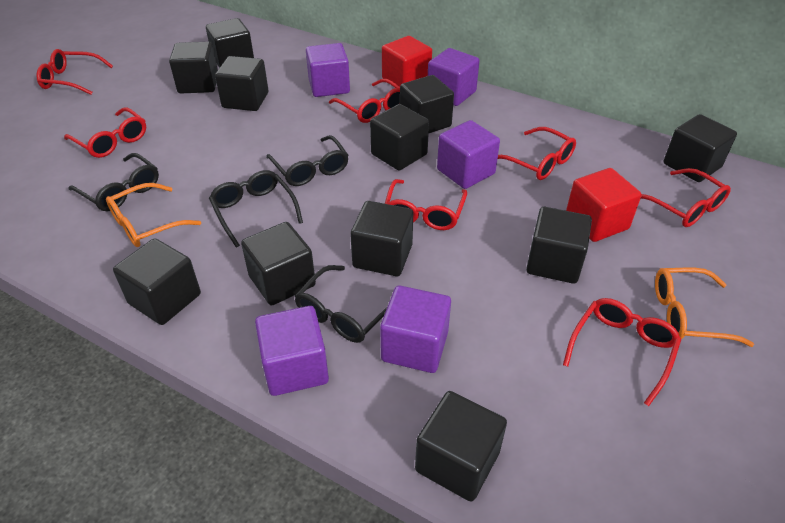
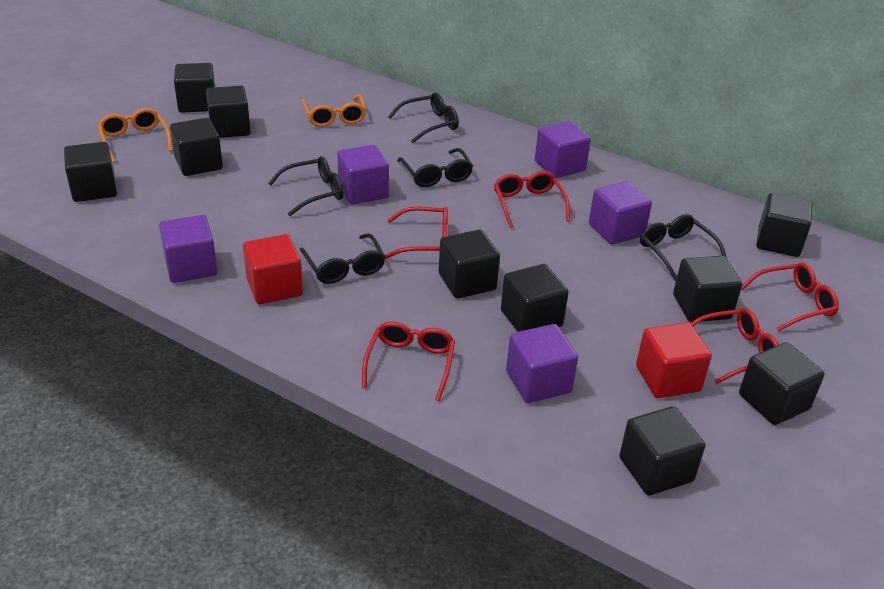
black cube: [113,238,201,325] [169,42,218,93] [206,18,254,68] [215,56,269,111] [241,222,316,305] [350,201,413,276] [370,104,429,170] [400,75,454,133] [415,391,507,502] [526,207,592,284] [663,114,737,182] = 11 -> [64,142,117,202] [170,118,223,176] [174,63,215,113] [206,85,251,138] [439,229,500,299] [501,264,569,332] [619,406,705,496] [673,256,742,322] [739,342,825,425] [756,193,813,257] = 10
black glasses: [68,153,159,211] [209,170,303,247] [266,135,349,186] [295,265,388,343] = 4 -> [268,156,344,216] [300,233,385,284] [388,93,459,143] [397,148,473,187] [640,214,727,281] = 5
red glasses: [36,49,113,95] [64,107,146,158] [329,79,400,123] [385,179,467,230] [498,127,576,180] [563,298,681,406] [641,168,731,227] = 7 -> [362,321,455,401] [384,206,448,259] [494,171,570,228] [691,308,779,384] [741,262,839,332] = 5

